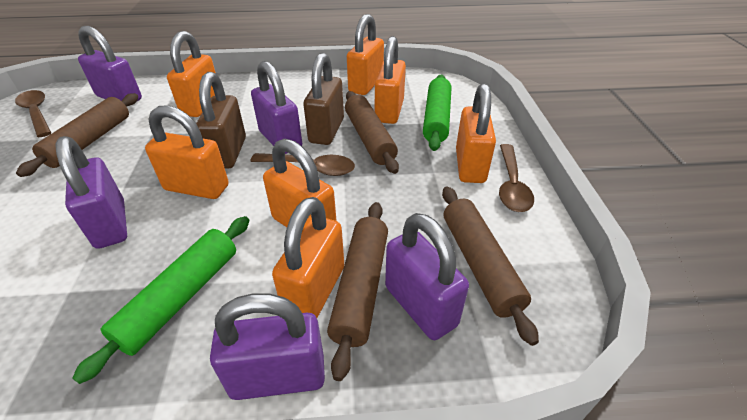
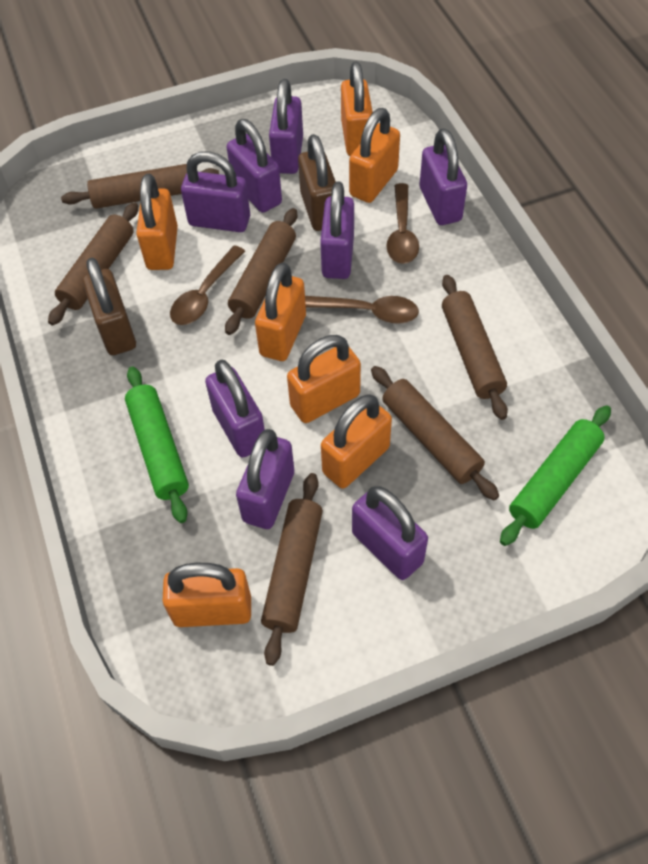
brown rolling pin: [16,93,138,177] [327,202,388,381] [345,91,399,174] [442,186,539,346] = 4 -> [48,202,138,326] [61,164,219,209] [225,208,297,335] [261,473,323,666] [371,366,499,500] [442,275,508,420] = 6
purple padlock: [55,136,127,249] [78,26,142,101] [210,293,325,400] [251,61,302,154] [385,213,469,340] = 5 -> [181,151,250,232] [205,359,265,458] [227,119,282,213] [236,429,294,529] [269,79,303,174] [320,182,354,279] [352,486,428,580] [420,128,467,225] = 8

